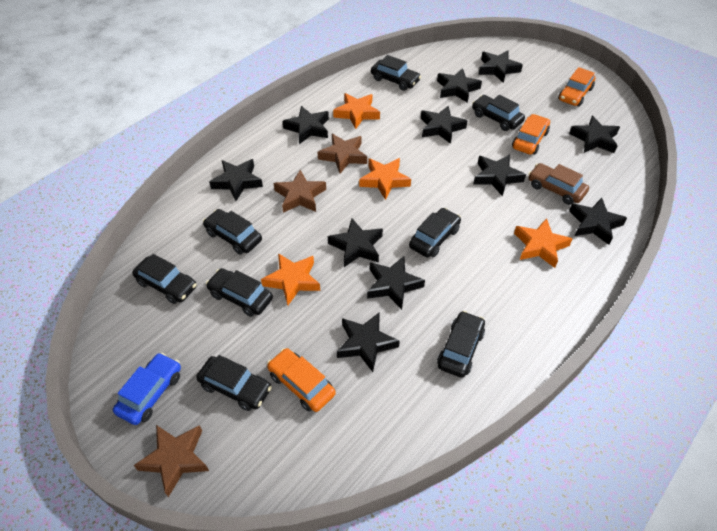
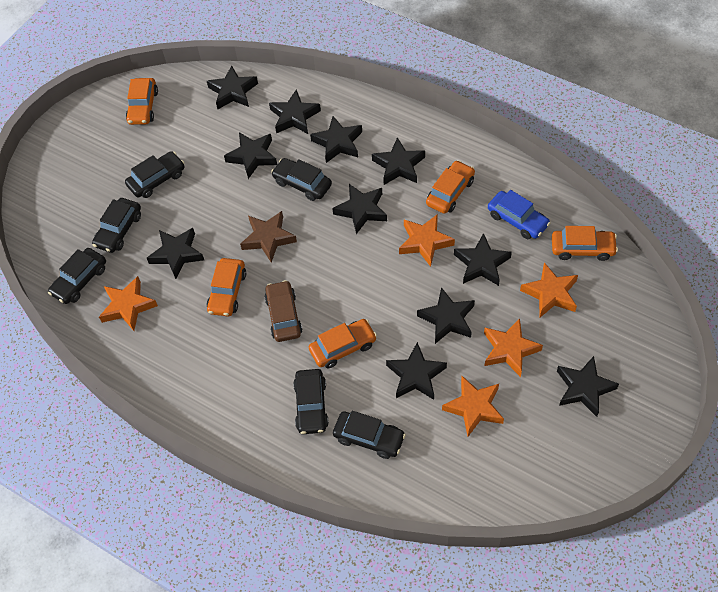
black car: [132,254,197,304] [196,355,272,411] [203,209,262,254] [206,268,273,317] [371,55,421,91] [409,208,461,258] [437,311,485,378] [472,95,525,131] = 8 -> [48,248,106,304] [92,198,141,253] [125,151,184,198] [271,158,332,201] [293,369,329,434] [333,411,406,459] = 6
brown star: [134,425,209,497] [274,170,326,213] [318,134,367,173] = 3 -> [240,211,297,262] = 1
orange car: [267,348,336,412] [512,114,550,155] [558,67,596,106] = 3 -> [126,78,158,125] [207,258,246,316] [309,319,377,368] [426,160,475,214] [552,226,618,261] = 5
orange star: [261,253,320,305] [333,93,380,129] [359,158,411,200] [514,218,572,268] = 4 -> [99,276,158,331] [399,214,455,267] [442,376,504,436] [484,318,543,377] [520,262,578,317] = 5

